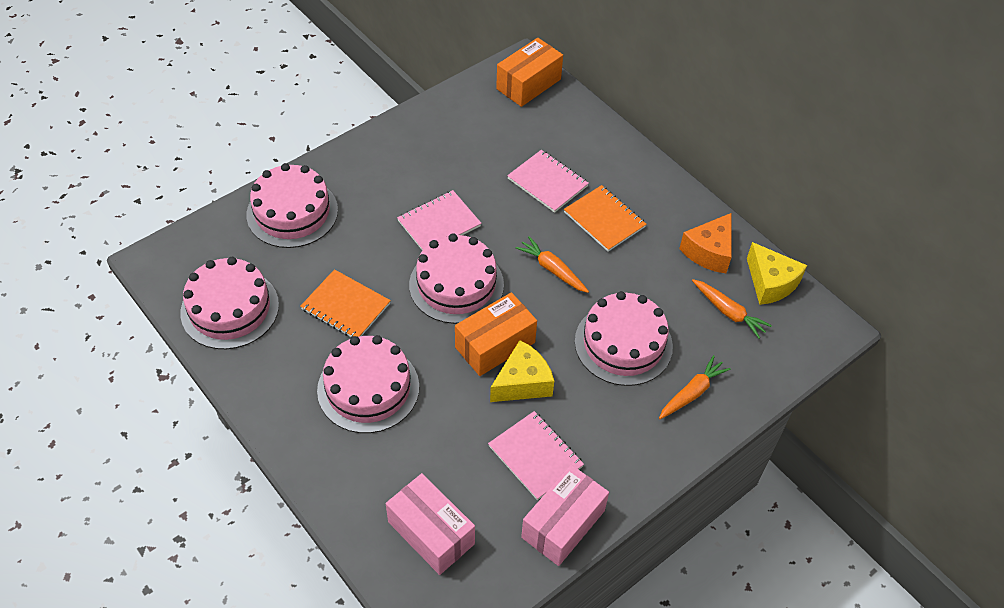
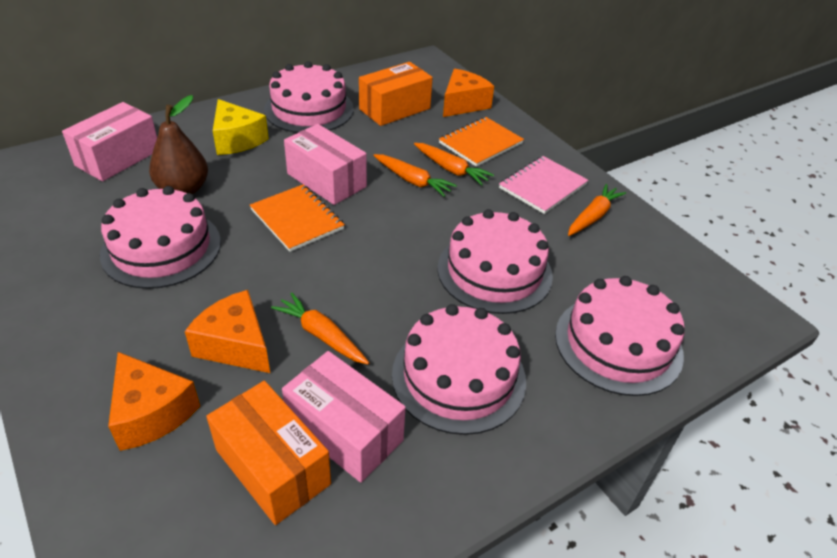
brown pear: none = 0 -> [149,95,208,194] = 1
orange carrot: [515,236,589,293] [659,355,731,419] [692,279,772,339] = 3 -> [271,293,369,365] [373,154,457,197] [414,143,494,186] [568,184,626,236] = 4
orange cheese: [679,213,732,273] = 1 -> [108,352,200,451] [185,290,270,373] [443,69,494,117] = 3
pink box: [386,473,475,575] [521,465,609,566] = 2 -> [62,102,157,181] [282,351,406,483] [284,124,367,205] = 3
pink notebook: [397,190,481,251] [488,411,584,500] [507,150,589,213] = 3 -> [499,156,588,214] = 1
yellow cheese: [490,340,554,402] [747,242,807,305] = 2 -> [213,99,269,155] = 1

